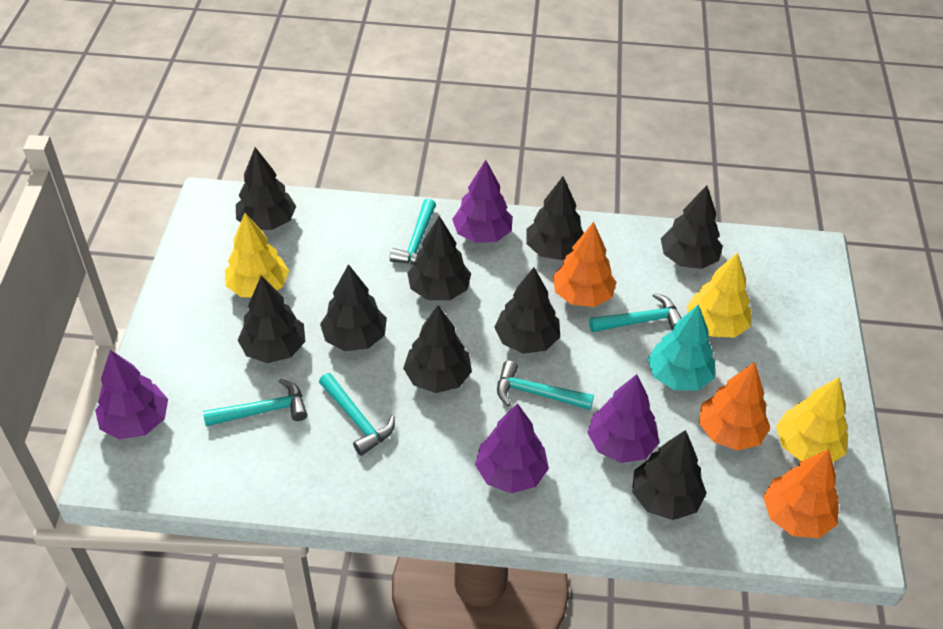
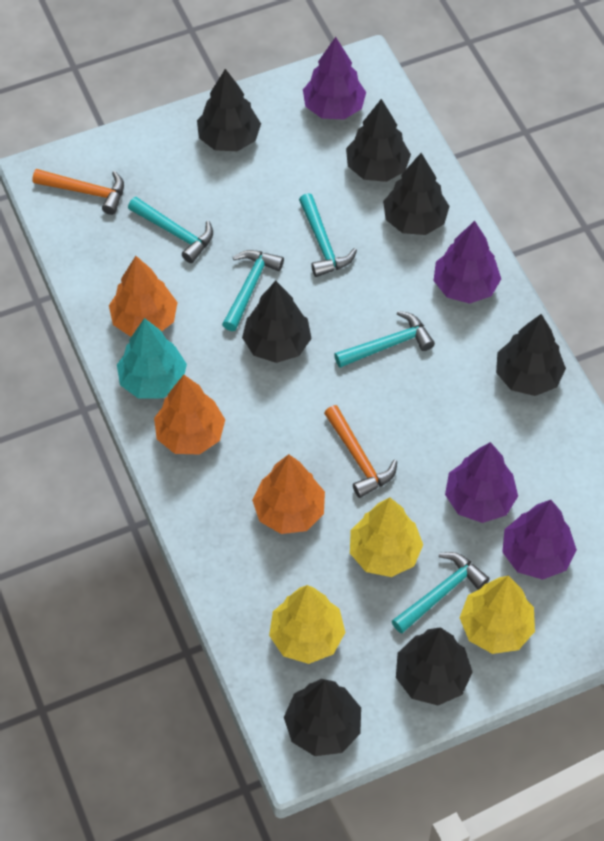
black tree: [236,147,296,230] [238,275,305,363] [320,264,387,351] [403,305,472,393] [407,216,471,300] [494,267,560,354] [526,176,584,260] [632,430,707,520] [661,185,723,269] = 9 -> [197,69,261,151] [242,281,312,363] [284,679,361,756] [346,99,411,182] [383,153,450,235] [396,627,472,705] [496,314,566,396] = 7
orange hammer: none = 0 -> [32,169,124,215] [324,405,397,498] = 2

